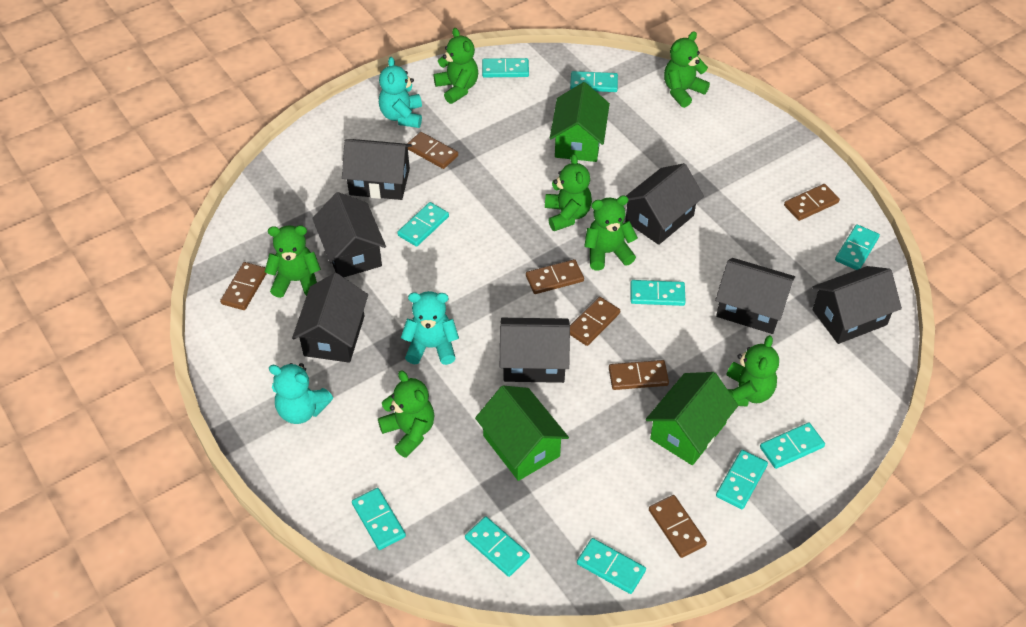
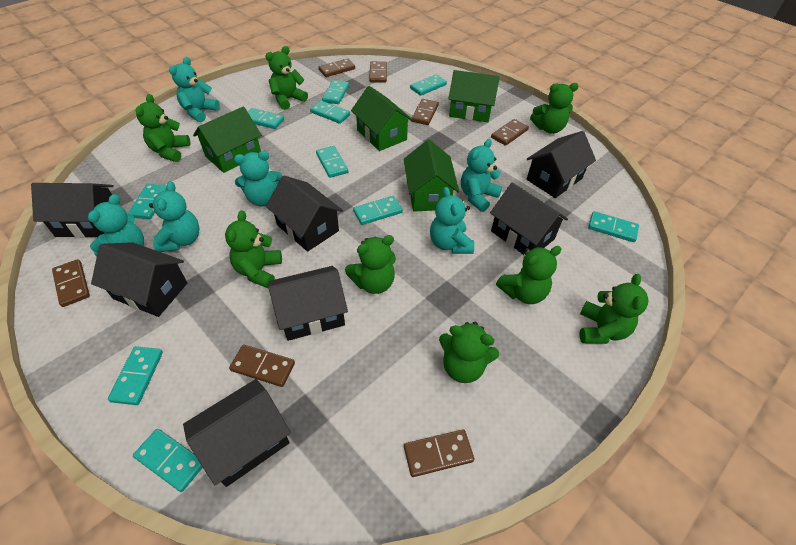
green house: [475,386,569,481] [550,82,610,162] [646,372,738,465] = 3 -> [193,106,262,173] [351,86,413,151] [404,139,459,212] [448,70,500,122] = 4
green teddy bear: [265,225,321,298] [378,370,435,458] [434,28,478,104] [545,154,592,231] [584,196,638,271] [664,31,710,108] [727,335,779,407] = 7 -> [136,94,190,162] [225,210,282,288] [266,46,308,110] [345,235,396,294] [439,322,499,383] [496,246,561,304] [530,83,579,134] [580,274,648,344] = 8
turquoise teddy bear: [269,363,333,424] [379,57,422,128] [401,291,459,365] = 3 -> [88,194,144,256] [149,181,200,252] [169,57,220,122] [234,151,282,206] [430,187,474,254] [461,139,502,212] = 6

